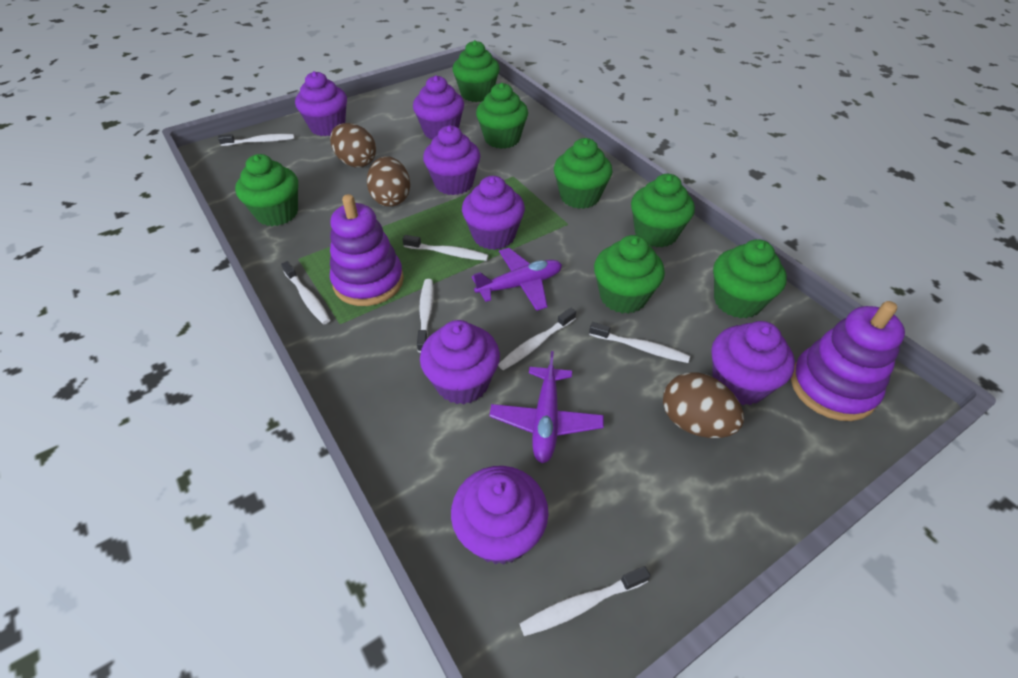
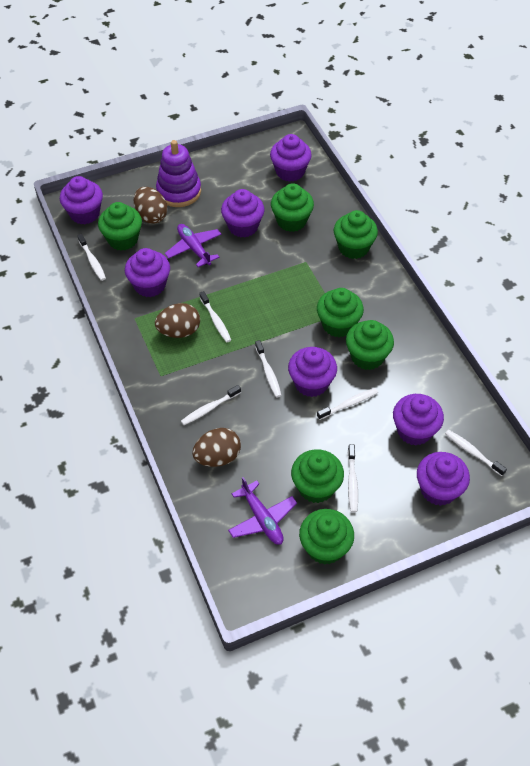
purple stacking toy: [330,194,404,306] [791,301,905,421] = 2 -> [156,140,201,207] = 1

